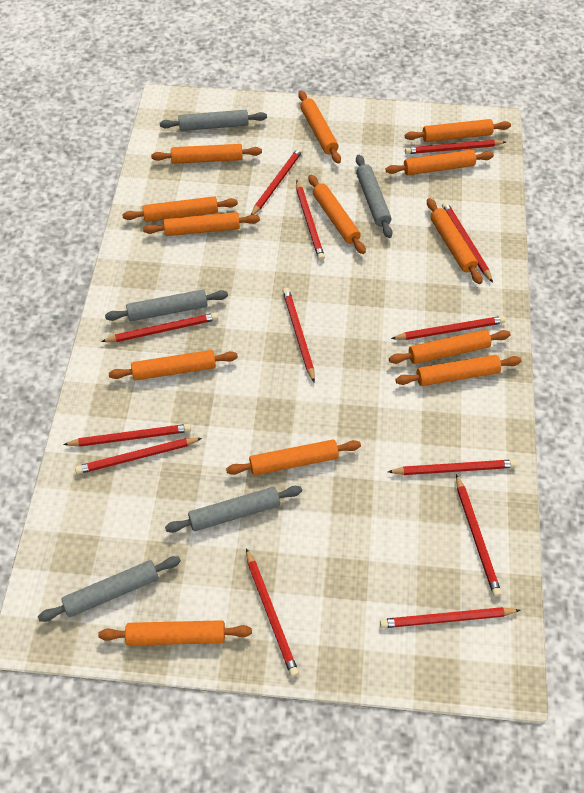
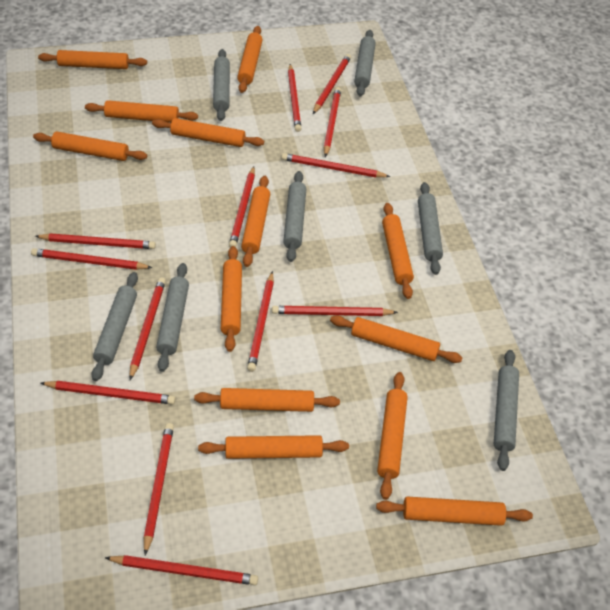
grey rolling pin: [38,556,181,622] [105,290,228,321] [160,110,267,131] [165,486,302,533] [356,155,393,238] = 5 -> [92,272,138,381] [156,263,189,372] [213,49,230,121] [283,171,306,262] [354,30,376,96] [418,182,443,275] [494,350,519,471] = 7

